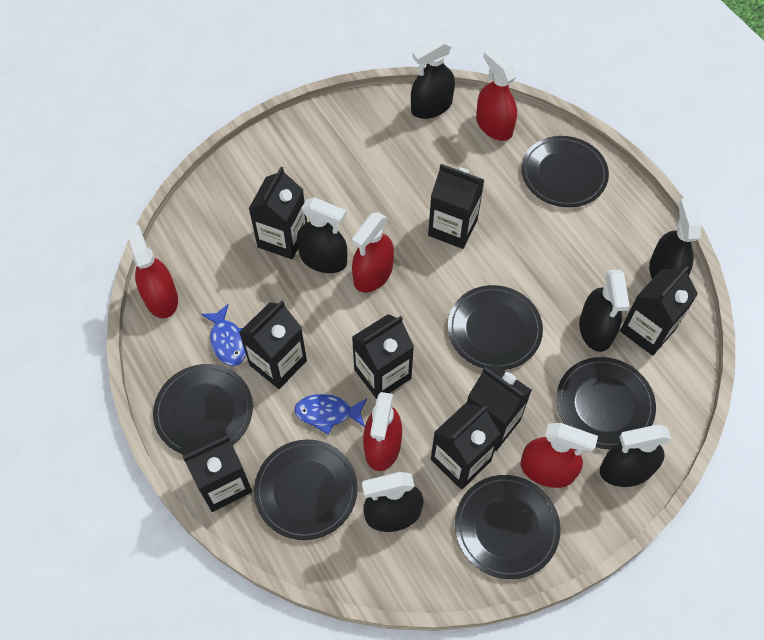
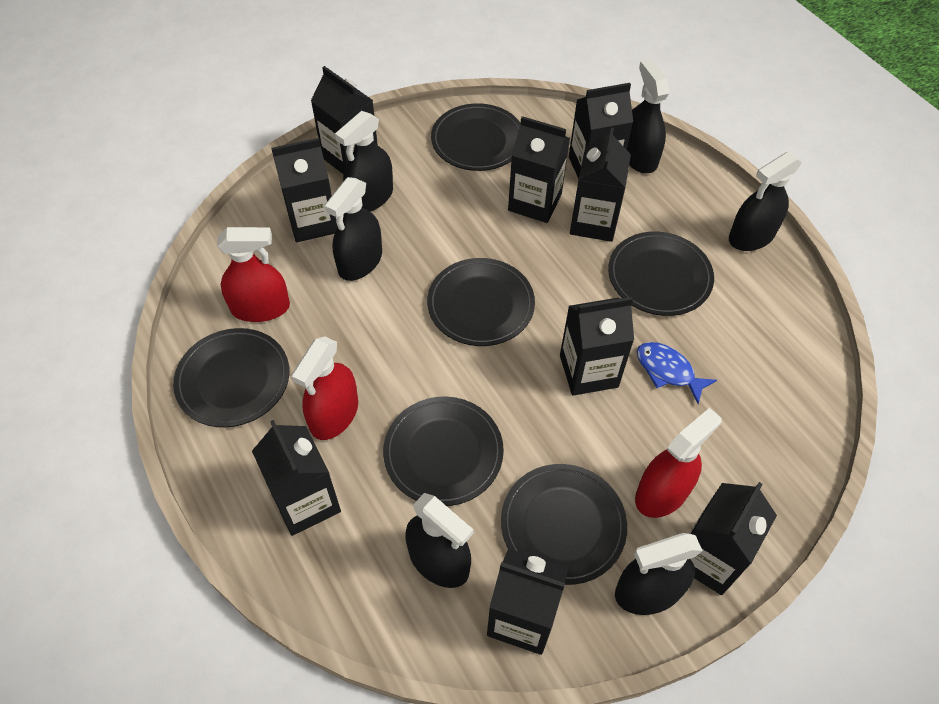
black carton: [180,428,252,512] [239,300,307,389] [249,167,307,259] [352,314,414,399] [428,164,484,249] [431,402,500,489] [467,364,532,451] [620,266,698,356] = 8 -> [252,420,341,536] [271,138,337,242] [311,66,378,174] [487,548,569,655] [508,116,570,223] [560,297,634,396] [569,83,633,179] [570,128,631,242] [690,482,777,595] = 9
blue fish: [201,304,246,366] [294,394,367,434] = 2 -> [637,342,717,404] = 1
red spray bottle: [126,224,178,318] [352,212,394,293] [363,392,402,471] [476,48,517,141] [521,423,598,488] = 5 -> [217,227,290,322] [291,336,358,440] [635,408,722,518] = 3

